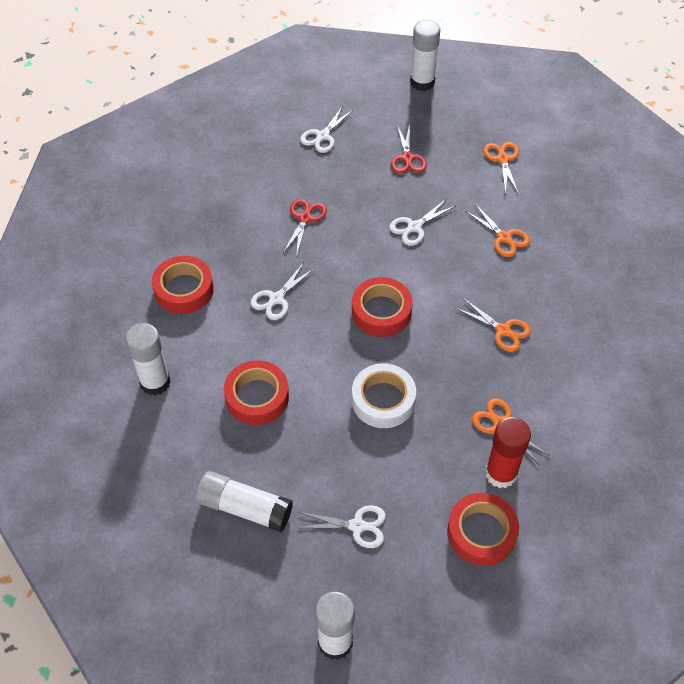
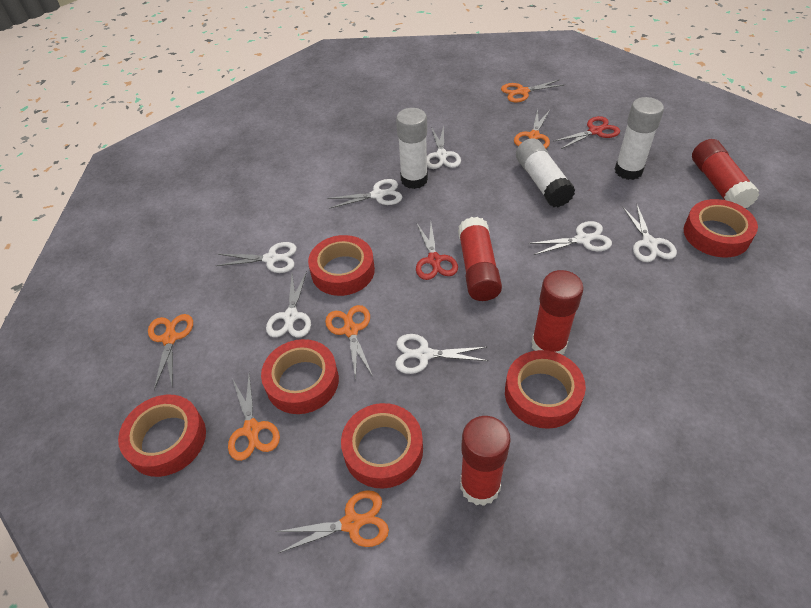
orange scissors: [455,298,531,352] [465,204,530,257] [472,398,550,464] [484,142,519,194] = 4 -> [148,314,193,390] [228,374,280,461] [275,490,389,553] [325,305,373,380] [501,79,564,102] [514,109,550,148] = 6
red glue stick: [485,417,531,488] = 1 -> [458,217,502,301] [460,416,511,506] [531,270,584,355] [692,139,759,208] = 4
red tape: [152,256,214,314] [224,360,289,425] [352,277,413,337] [447,493,519,566] = 4 -> [118,395,206,477] [261,339,339,414] [308,235,375,296] [341,403,423,489] [505,350,586,429] [684,199,758,257] = 6
white glue stick: [125,323,171,395] [196,471,293,532] [315,592,355,660] [410,20,440,91] = 4 -> [396,108,428,189] [516,138,575,207] [615,97,664,180] = 3
white scissors: [251,262,315,320] [297,505,386,548] [300,106,354,153] [389,199,455,246] = 4 -> [216,242,297,273] [266,271,311,338] [327,179,402,209] [395,334,488,374] [427,126,461,169] [528,221,612,255] [622,205,677,262] = 7
white tape: [352,363,416,428] = 1 -> none = 0

